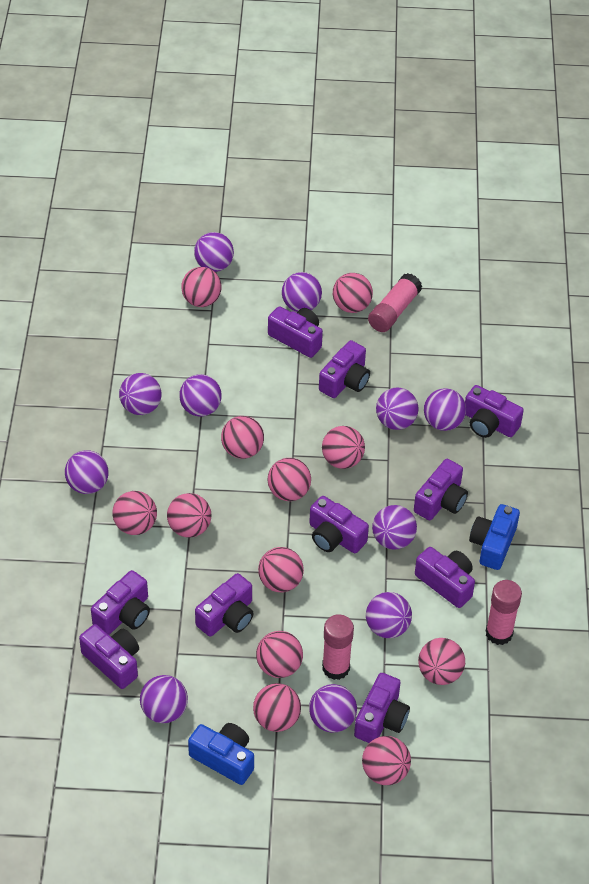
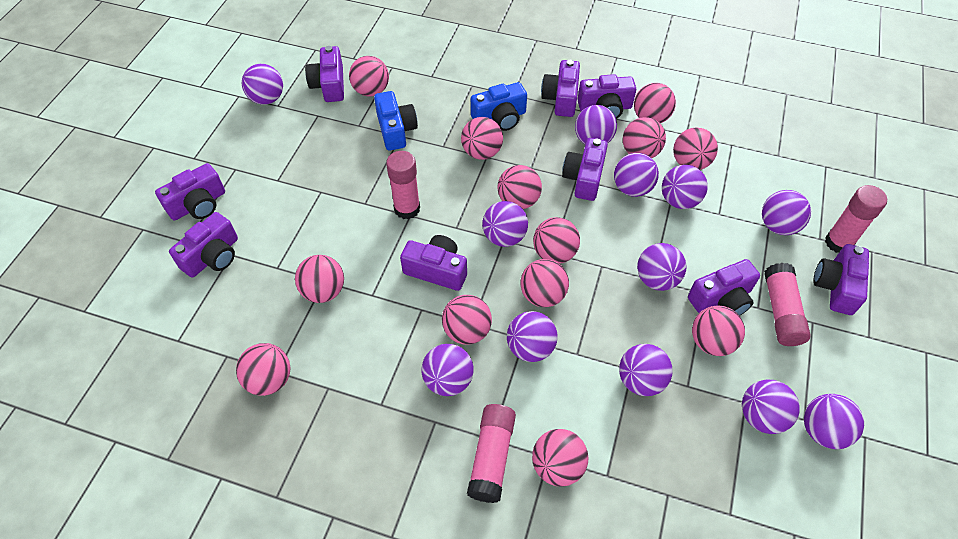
pink ball: [112,491,157,535] [167,493,212,538] [181,267,222,307] [221,416,264,459] [253,683,301,732] [256,631,303,678] [258,547,304,592] [268,458,311,501] [322,426,365,469] [333,273,373,313] [362,736,411,785] [418,638,465,685] = 12 -> [236,343,290,396] [295,255,344,303] [349,56,389,97] [442,295,492,345] [461,117,503,160] [498,165,542,209] [521,259,569,307] [532,429,588,486] [533,217,580,264] [623,117,666,158] [634,83,676,123] [673,128,718,170] [692,305,745,356] = 13
pink glue stick: [322,614,354,680] [368,273,422,332] [486,580,522,645] = 3 -> [386,151,420,219] [467,404,516,503] [764,263,811,346] [825,185,887,253] = 4
purple ball: [65,450,109,494] [119,373,162,415] [140,675,188,723] [179,374,222,417] [194,232,234,272] [282,272,322,312] [309,684,357,733] [366,592,412,638] [372,505,417,550] [376,388,418,430] [424,388,466,431] = 11 -> [242,64,283,105] [421,344,474,396] [482,201,528,247] [507,311,557,362] [575,105,617,144] [614,153,659,197] [619,344,673,396] [637,243,687,291] [662,165,708,209] [742,380,800,434] [762,190,811,235] [804,394,864,449] = 12
purple camera: [79,624,139,689] [91,570,150,635] [195,573,254,637] [268,306,323,358] [309,496,369,553] [319,340,370,398] [354,673,410,743] [414,459,468,520] [415,547,475,608] [465,385,524,438] = 10 -> [155,163,225,220] [169,212,238,278] [305,46,344,102] [400,235,467,291] [541,60,580,117] [562,138,608,201] [577,74,636,119] [688,259,760,316] [813,244,869,315] = 9

